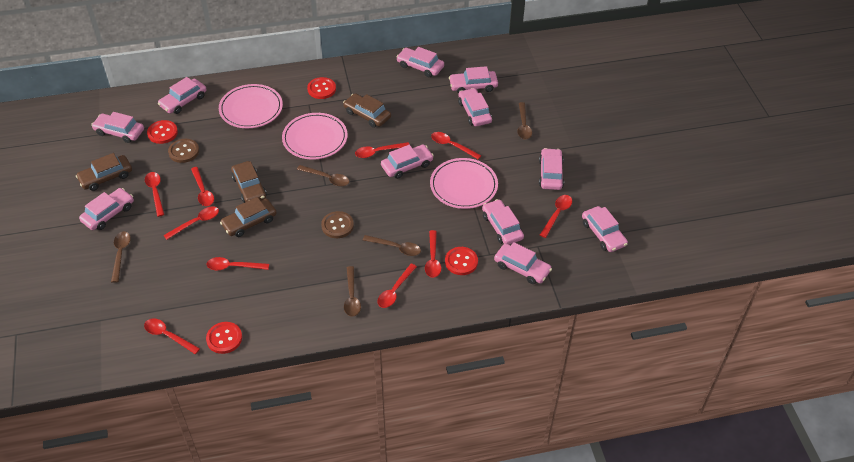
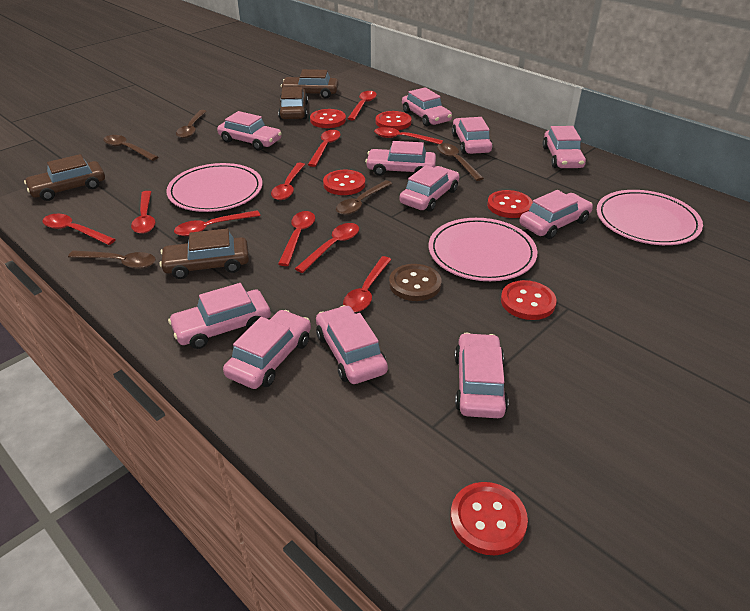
brown button: [168,139,199,163] [321,211,354,238] = 2 -> [389,264,442,301] = 1
red button: [147,120,178,144] [206,322,242,354] [307,77,336,99] [445,247,478,275] = 4 -> [310,109,346,128] [323,170,365,195] [376,111,412,130] [450,482,528,555] [487,190,533,218] [501,280,557,320] = 6

